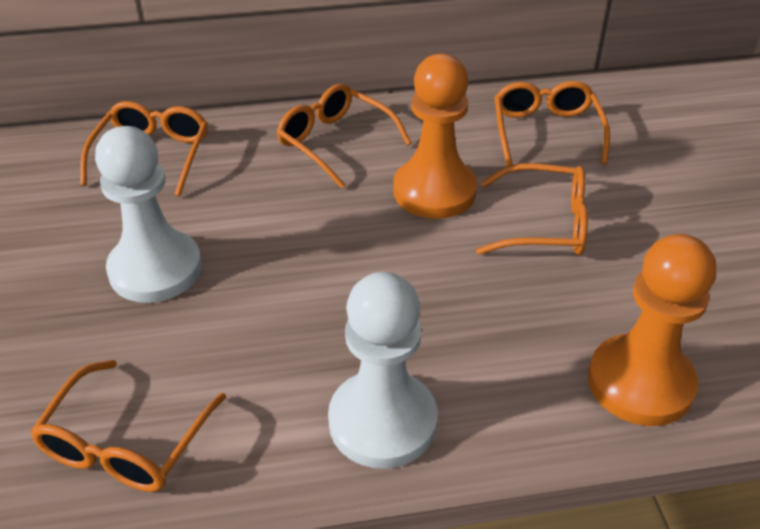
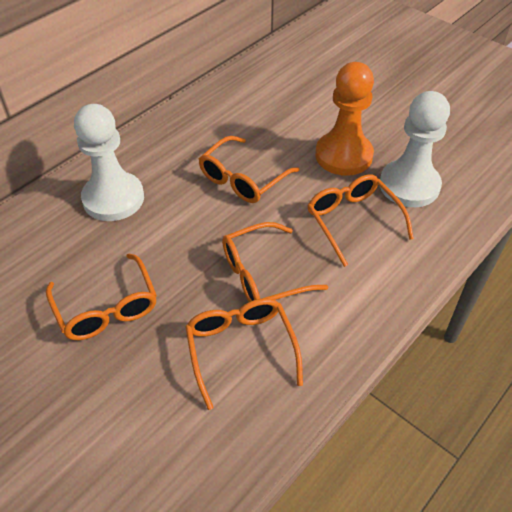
orange pawn: [393,53,477,219] [588,234,716,426] = 2 -> [315,62,374,176] = 1

